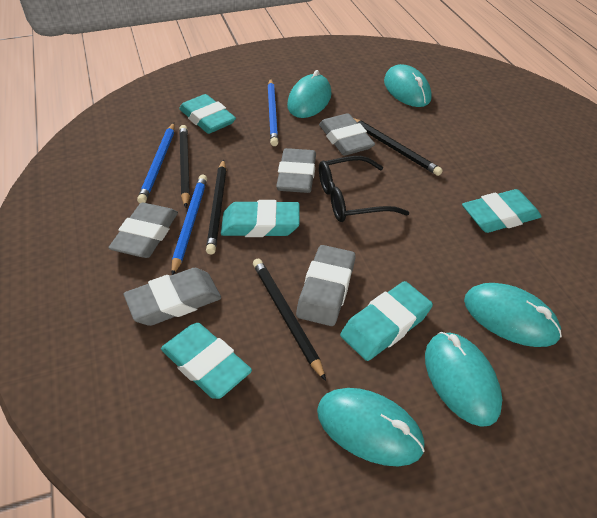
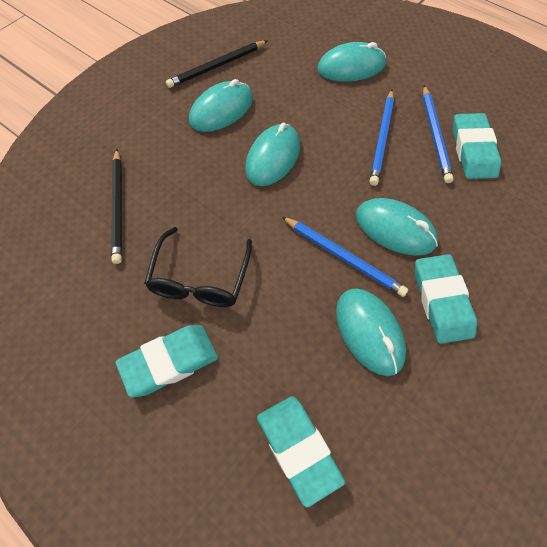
black pencil: [179,125,190,208] [206,159,226,254] [253,258,326,381] [354,118,443,176] = 4 -> [111,149,122,264] [166,41,267,88] = 2
grey eraser: [109,203,178,258] [124,268,221,326] [276,148,316,193] [296,245,355,326] [319,113,375,156] = 5 -> none = 0
turquoise eraser: [161,323,252,399] [179,94,236,134] [221,200,300,237] [340,281,433,361] [462,189,542,233] = 5 -> [115,325,218,397] [257,396,345,508] [415,254,477,344] [452,113,501,179] = 4

